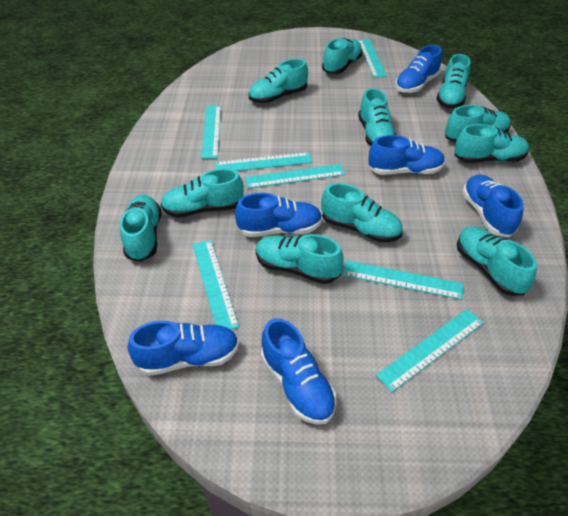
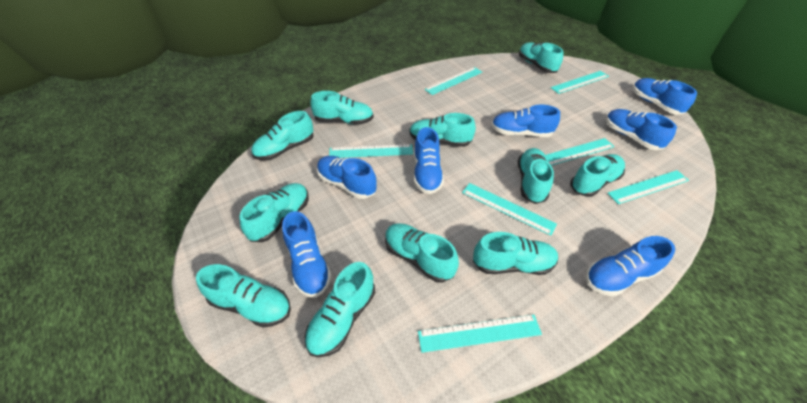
blue shoe: [128,321,239,376] [235,193,322,237] [261,318,337,425] [368,135,445,175] [395,45,442,93] [462,175,524,237] = 6 -> [282,211,332,297] [317,156,377,199] [414,127,444,194] [491,105,560,137] [585,236,675,297] [606,109,677,150] [633,78,697,115] = 7

